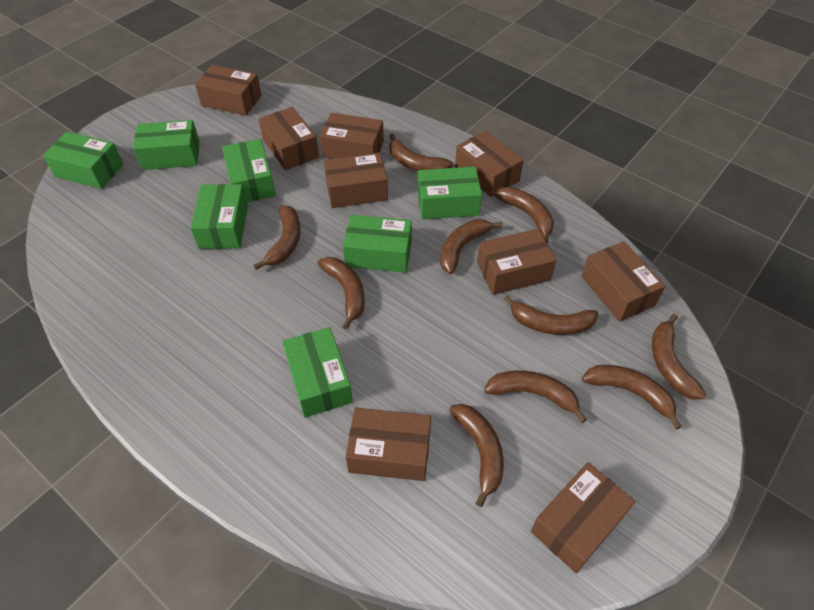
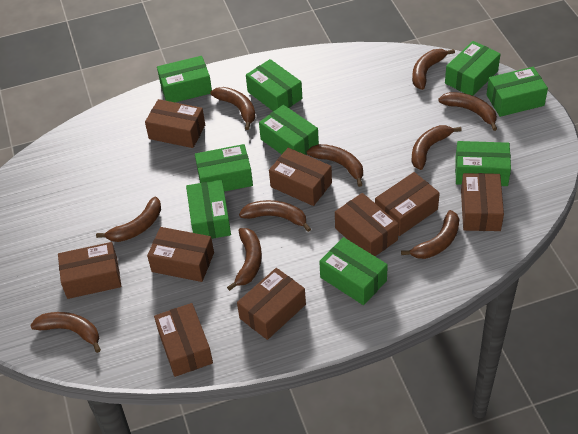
green box: [43,132,123,189] [133,120,200,170] [190,184,248,249] [222,139,276,202] [282,327,353,418] [343,215,412,273] [418,167,482,219] = 7 -> [157,56,212,102] [186,180,231,239] [195,144,253,192] [246,59,302,112] [259,105,319,155] [319,237,388,305] [445,41,501,96] [455,141,511,186] [486,67,548,117] = 9

